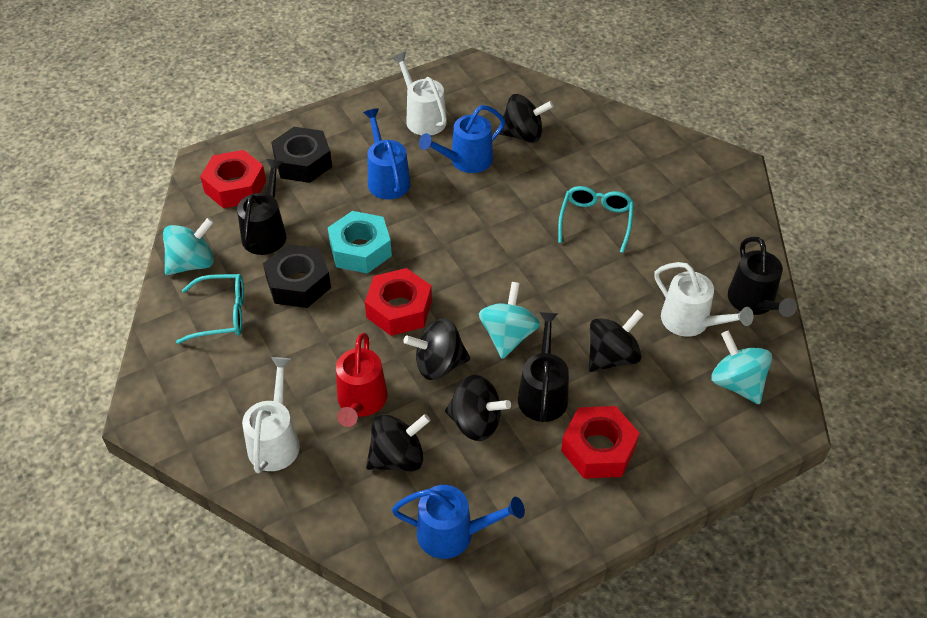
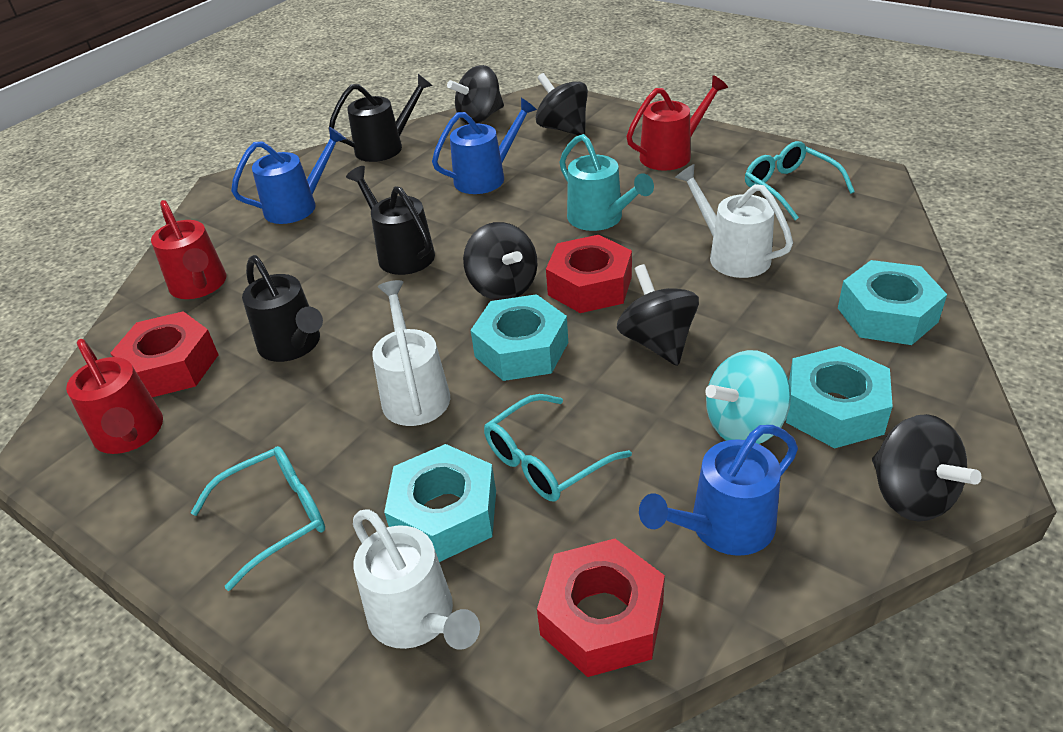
black nut: [263,244,331,308] [271,127,332,183] = 2 -> none = 0
red watering can: [336,333,388,427] = 1 -> [66,339,163,454] [151,200,227,299] [626,75,728,171] = 3
turquoise glasses: [176,274,244,344] [558,186,634,253] = 2 -> [191,446,325,591] [484,394,632,502] [745,141,855,220] = 3
turquoise nut: [328,211,392,274] = 1 -> [384,444,496,562] [471,294,568,381] [786,346,893,448] [838,260,947,345] = 4
turquoise spinning top: [163,218,214,275] [479,282,540,359] [711,330,772,404] = 3 -> [705,350,791,444] = 1
turquoise watering can: none = 0 -> [560,134,654,231] = 1

